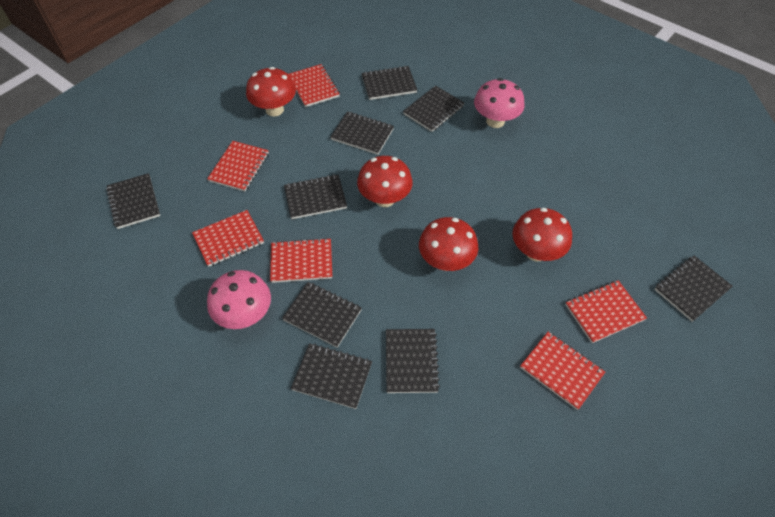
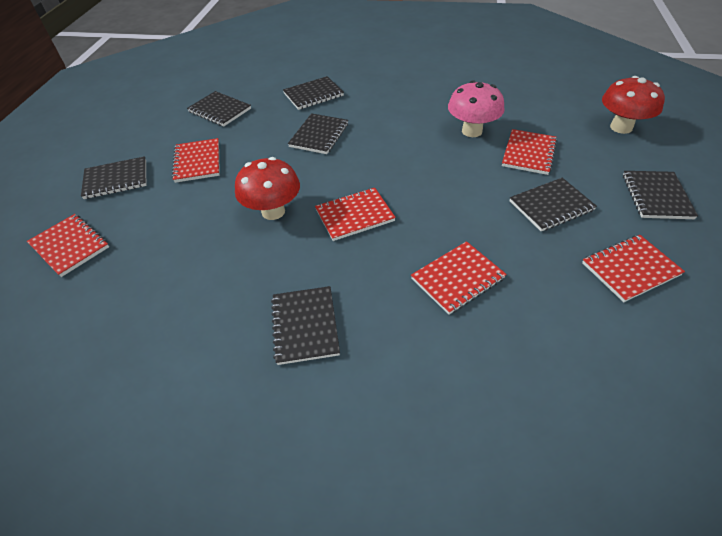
black notebook: [106,173,160,229] [282,282,362,348] [284,174,347,219] [291,343,372,409] [330,112,394,155] [362,66,417,100] [386,329,440,393] [403,86,464,132] [654,256,733,322] = 9 -> [81,156,146,199] [187,91,251,126] [271,286,340,365] [283,76,344,110] [288,113,348,154] [510,178,597,231] [623,171,698,219] = 7
pink mushroom: [207,270,271,329] [474,78,525,128] = 2 -> [448,80,505,137] = 1
red mushroom: [246,67,296,116] [357,156,413,207] [419,217,478,271] [512,208,572,261] = 4 -> [235,157,300,220] [602,76,665,134] = 2

